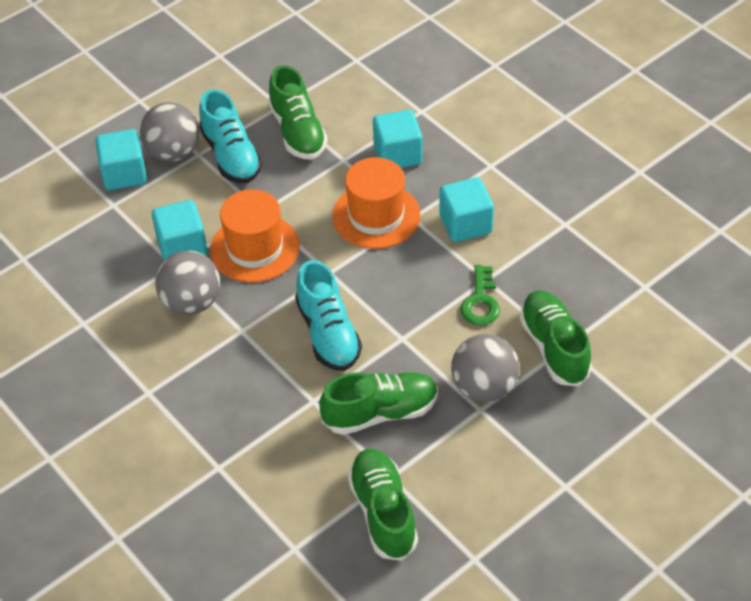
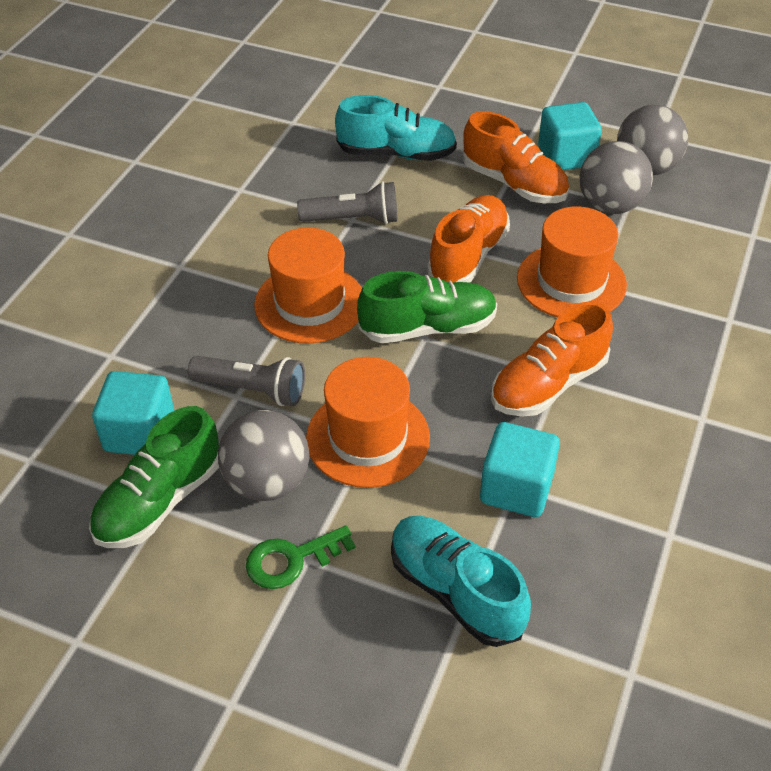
green shoe: [268,65,328,160] [319,372,438,435] [348,449,418,561] [519,290,592,386] = 4 -> [89,406,219,548] [357,271,497,343] = 2
grey flashlight: none = 0 -> [188,356,305,406] [297,181,398,224] = 2
orange hat: [210,189,300,282] [332,157,420,249] = 2 -> [254,228,362,344] [306,357,430,488] [517,207,627,317] = 3
orange shoe: none = 0 -> [427,195,510,283] [463,111,569,203] [491,301,613,417] = 3
turquoise cube: [95,129,147,190] [152,200,207,260] [373,110,422,168] [439,177,494,242] = 4 -> [92,371,175,455] [480,422,560,517] [538,102,602,170] = 3

